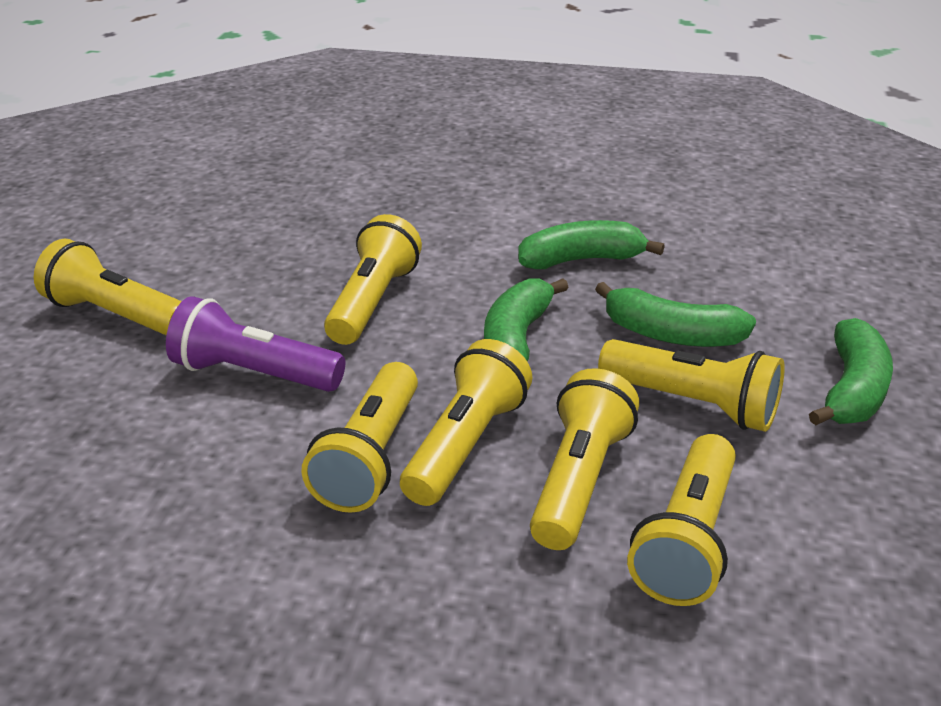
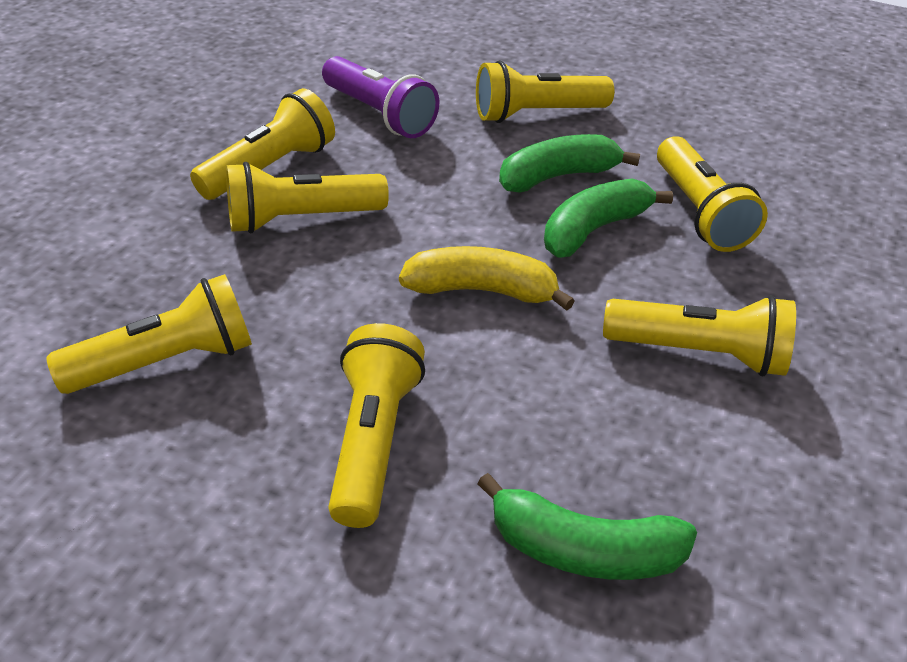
green banana: [484,278,569,362] [518,220,665,269] [595,282,756,347] [809,318,893,426] = 4 -> [477,473,697,580] [499,134,640,193] [544,178,673,258] = 3
yellow banana: none = 0 -> [399,246,575,311] = 1

